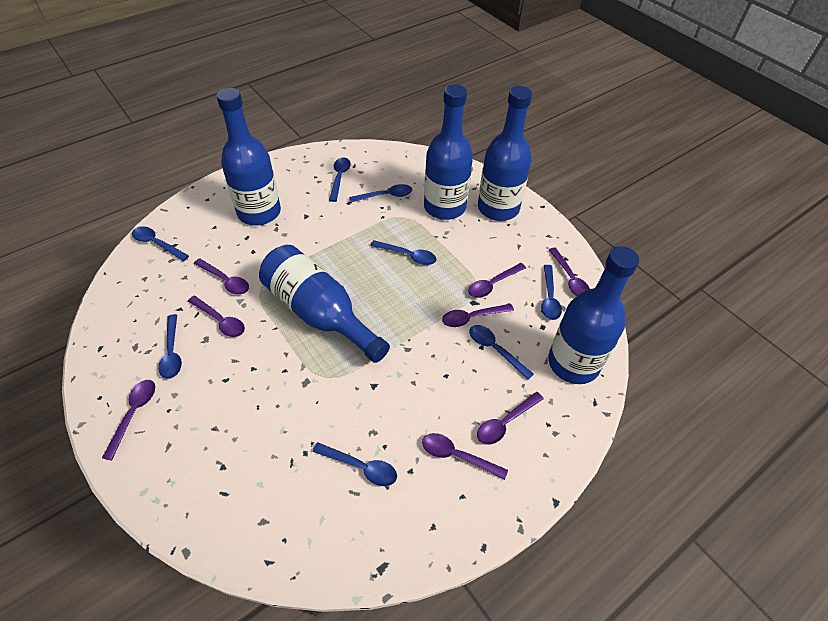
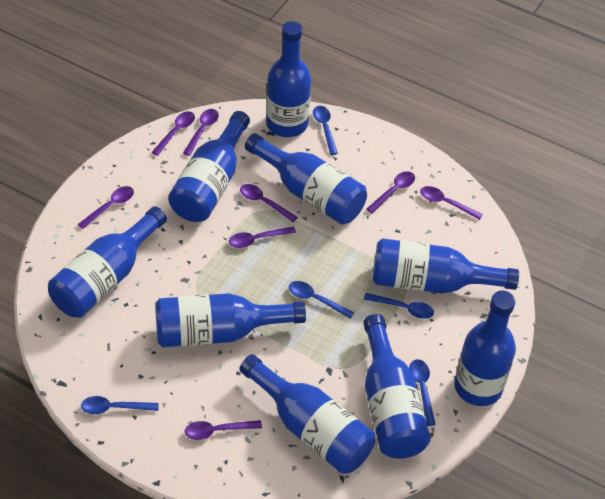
blue bottle: [216,88,281,225] [259,245,390,363] [424,84,473,220] [478,86,532,221] [548,246,639,384] = 5 -> [48,206,167,318] [155,293,306,347] [168,111,250,222] [239,354,375,474] [245,133,367,224] [266,21,311,137] [363,314,431,459] [373,238,519,293] [454,291,516,406] = 9
blue spoon: [132,226,189,261] [158,314,182,379] [313,443,397,486] [329,157,351,202] [349,184,412,203] [370,240,436,265] [469,325,534,380] [541,265,562,320] = 8 -> [81,396,159,414] [289,281,354,319] [313,106,338,155] [364,293,434,319] [409,359,436,426] = 5

